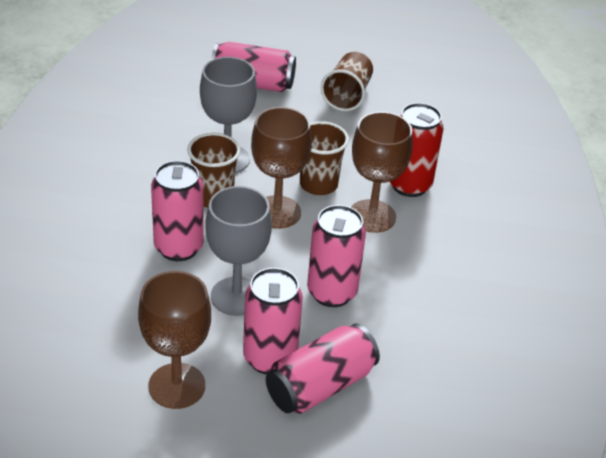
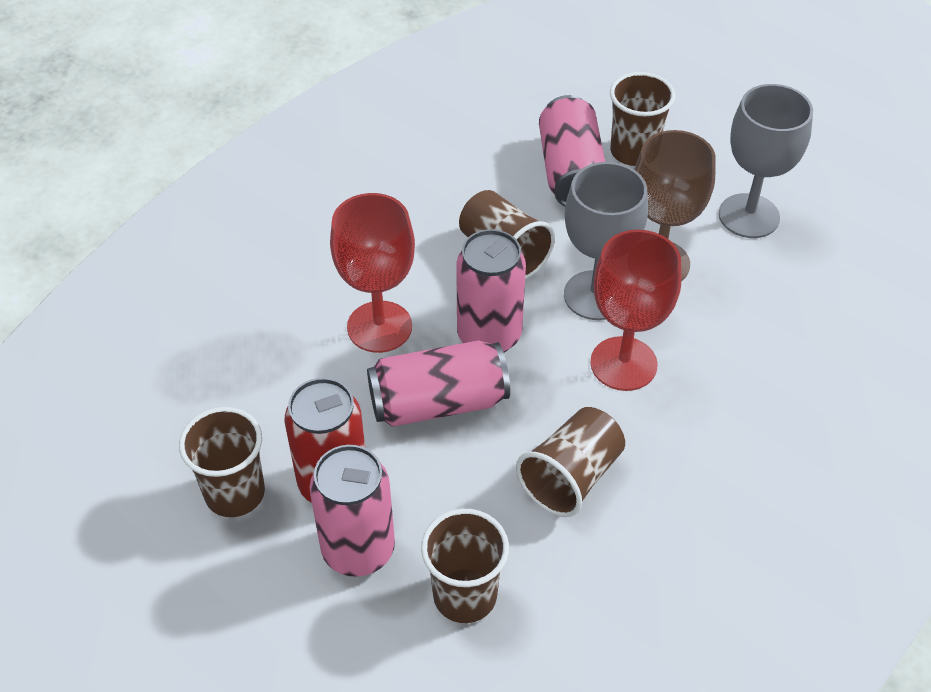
brown cup: [187,133,240,208] [300,121,349,195] [321,52,373,111] = 3 -> [179,407,265,517] [421,509,509,623] [459,190,555,279] [516,407,625,517] [610,72,675,166] = 5
brown goblet: [138,271,211,409] [251,107,312,229] [351,111,413,233] = 3 -> [634,130,716,281] = 1
pink can: [151,161,203,261] [211,42,296,92] [243,268,303,374] [266,323,380,414] [307,205,366,307] = 5 -> [310,445,395,577] [367,340,510,427] [456,229,526,353] [539,95,605,206] = 4
red goblet: none = 0 -> [330,193,415,353] [590,230,682,391] = 2

